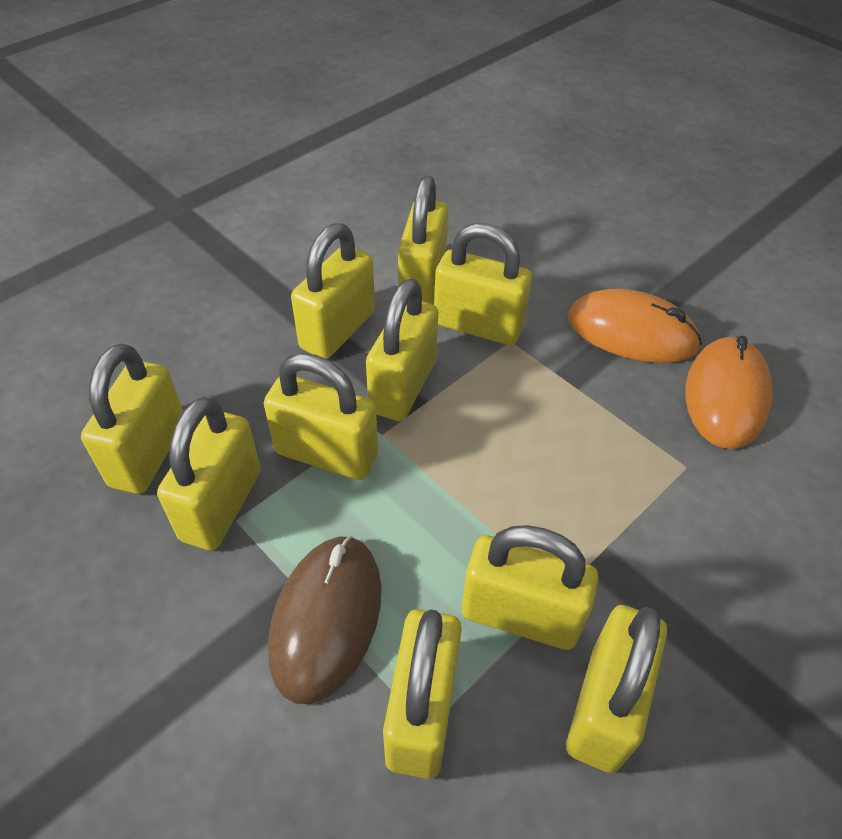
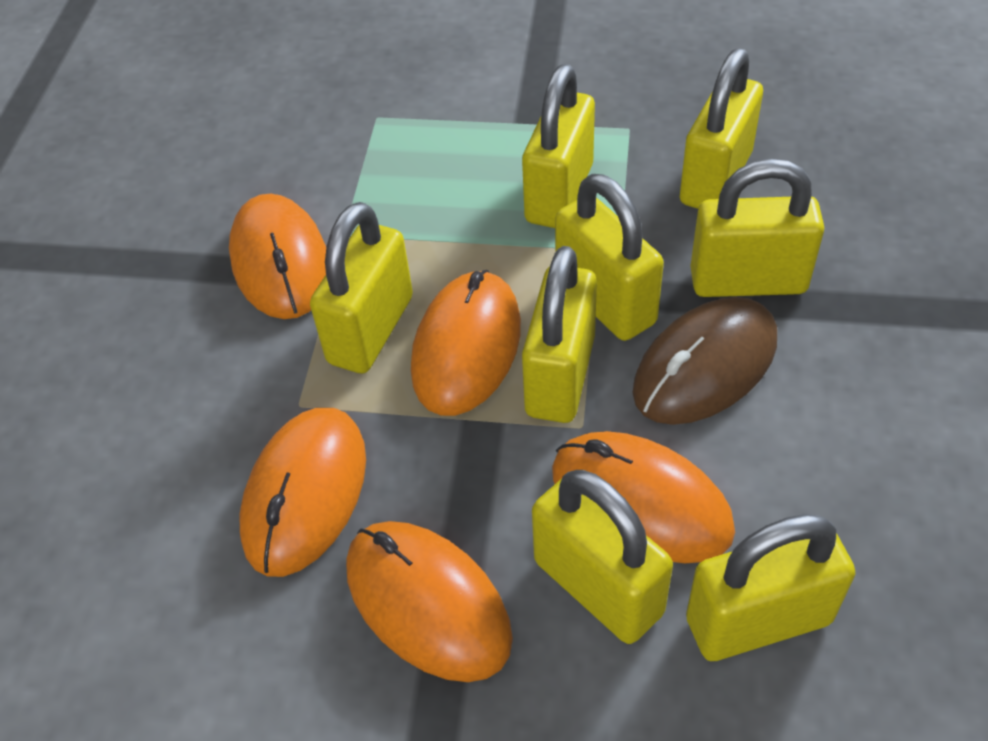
orange mouse: [568,289,702,363] [685,336,773,449] = 2 -> [229,193,326,319] [239,408,366,577] [346,521,513,682] [411,270,521,416] [552,431,735,563] = 5
yellow padlock: [81,343,183,494] [157,397,261,551] [264,353,378,480] [291,223,375,359] [366,278,438,421] [383,609,462,779] [398,176,449,304] [434,223,532,345] [462,525,598,650] [566,605,667,773] = 10 -> [310,202,413,373] [522,64,595,228] [522,246,597,423] [532,470,673,644] [555,174,664,341] [680,48,763,209] [686,514,855,661] [691,159,824,297] = 8

